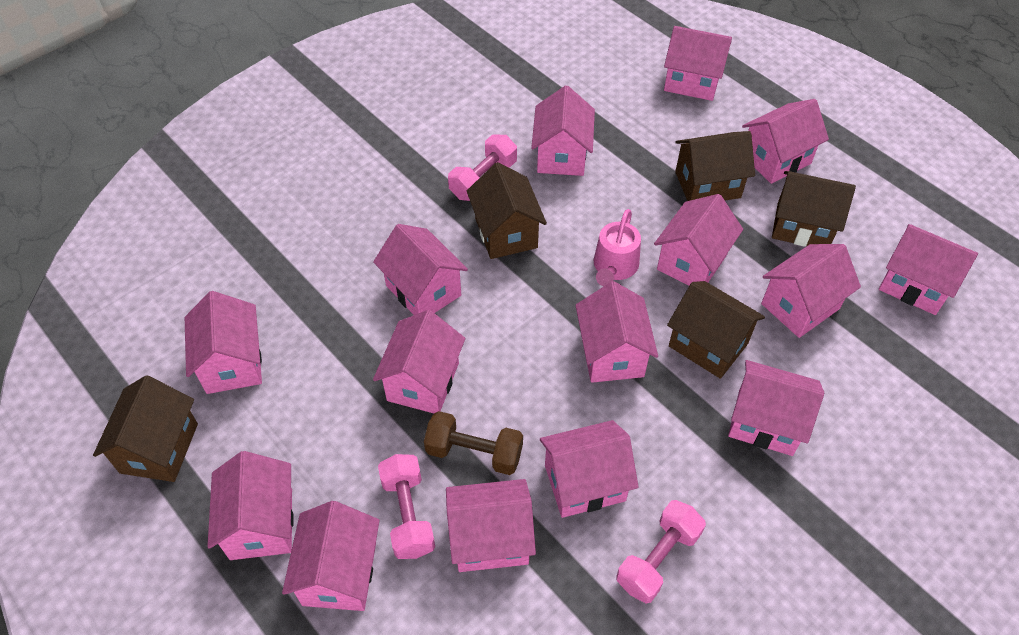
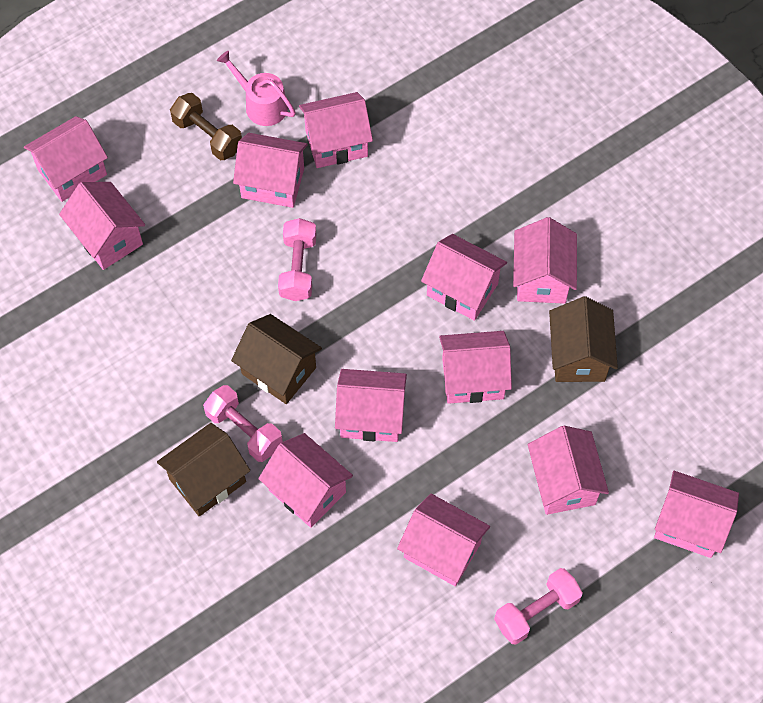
brown house: [93,375,198,482] [467,162,547,259] [667,281,765,379] [675,131,755,201] [772,171,856,247] = 5 -> [157,423,250,516] [231,314,322,404] [549,297,618,382] = 3
pink house: [185,291,262,394] [207,451,294,560] [282,501,380,611] [373,224,468,315] [373,310,465,413] [446,479,536,572] [531,85,595,176] [540,420,638,518] [575,281,658,383] [654,194,743,286] [664,26,732,101] [728,360,824,456] [742,99,829,184] [761,244,861,338] [879,224,978,315] = 15 -> [24,116,108,202] [59,182,145,270] [233,133,308,208] [258,433,353,528] [299,92,373,168] [335,369,407,442] [397,494,490,586] [421,234,507,321] [439,331,512,404] [513,217,577,304] [528,426,609,515] [654,471,739,558] = 12

